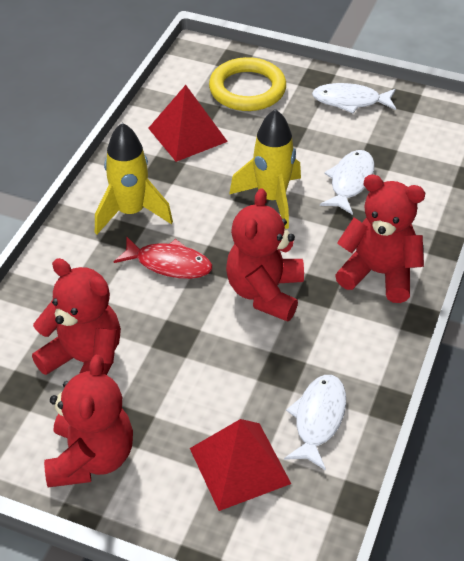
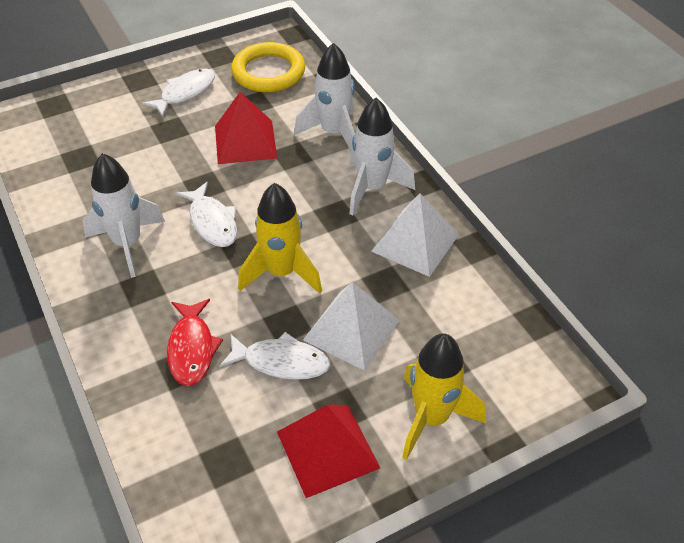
red teddy bear: [32,258,121,375] [44,355,133,487] [226,188,304,322] [335,174,425,303] = 4 -> none = 0
white pyramid: none = 0 -> [303,282,400,371] [371,193,459,277] = 2
white rocket: none = 0 -> [83,153,165,278] [294,43,355,150] [350,98,415,216] = 3

